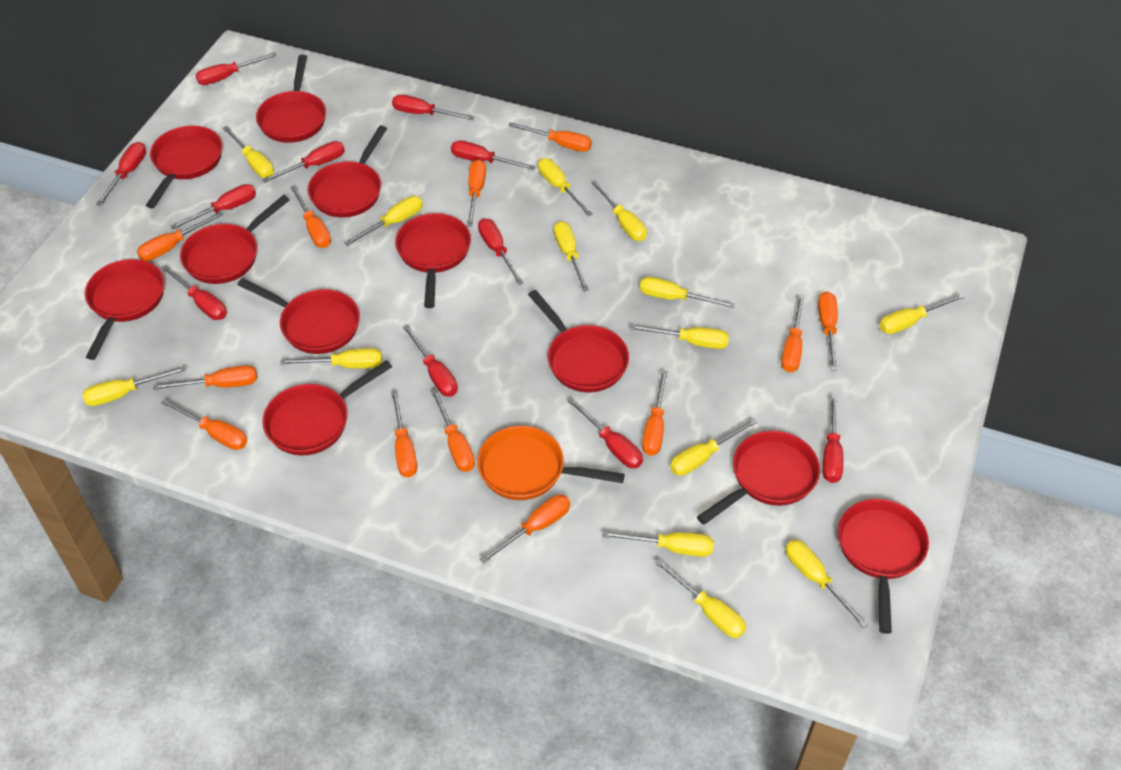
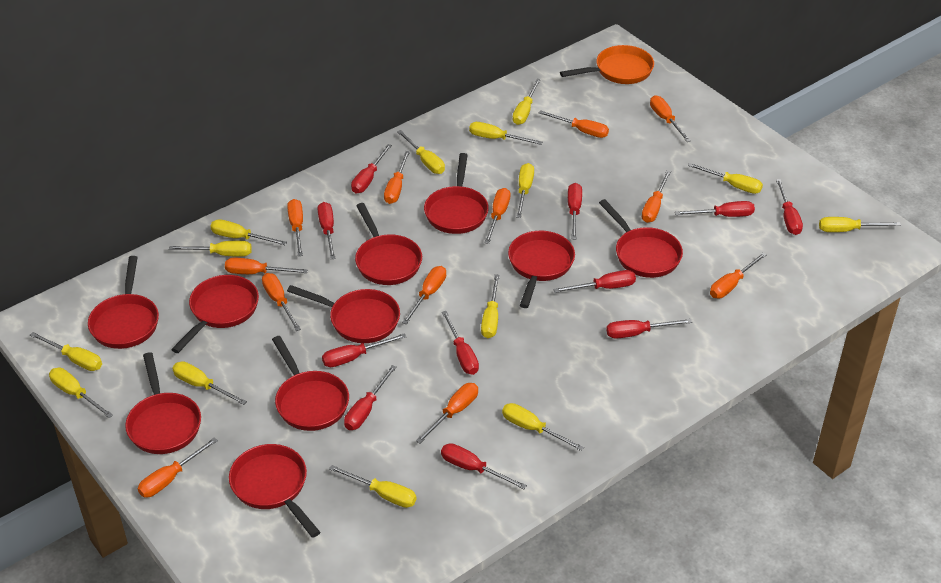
red pan: [85,259,164,360] [146,126,223,208] [180,195,290,284] [237,278,360,354] [256,55,326,143] [262,360,392,456] [308,126,387,218] [395,213,471,308] [528,290,629,392] [697,431,820,525] [838,499,929,634] = 11 -> [88,256,159,349] [125,352,201,454] [171,275,259,353] [229,444,320,538] [272,336,349,431] [287,285,400,343] [355,203,422,285] [424,153,489,234] [508,231,575,308] [599,199,683,278] = 10

